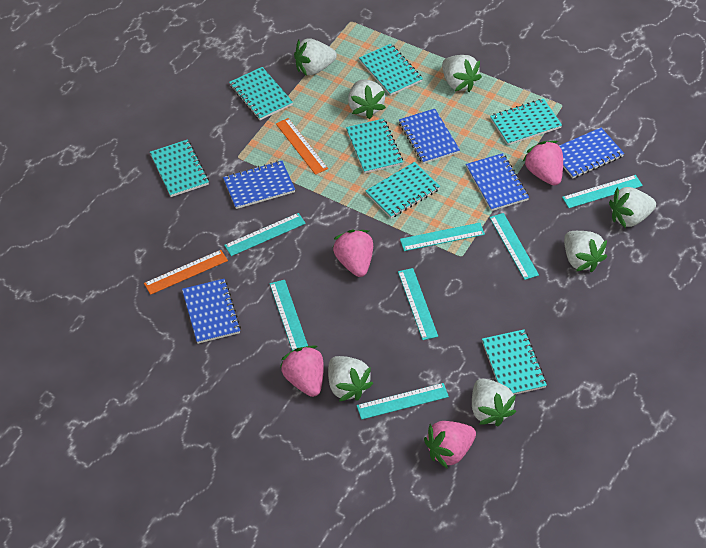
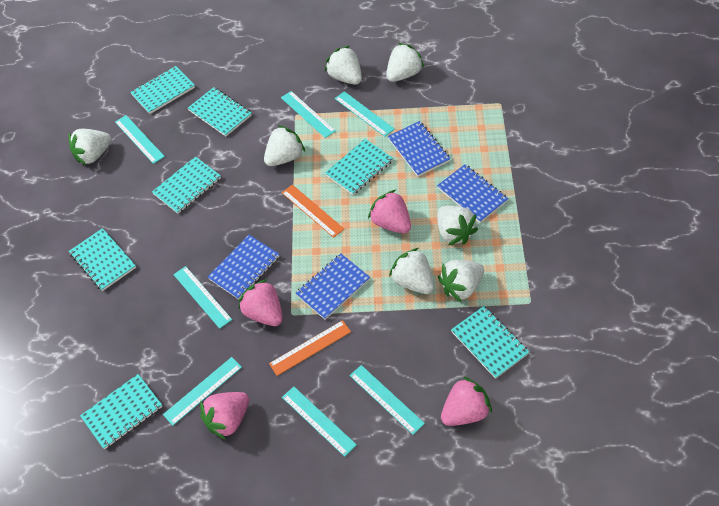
blue notebook: [182,279,241,344] [223,161,295,209] [399,109,460,164] [466,153,529,211] [559,128,624,178] = 5 -> [208,235,280,300] [296,254,370,320] [388,121,451,177] [437,164,508,223] = 4

